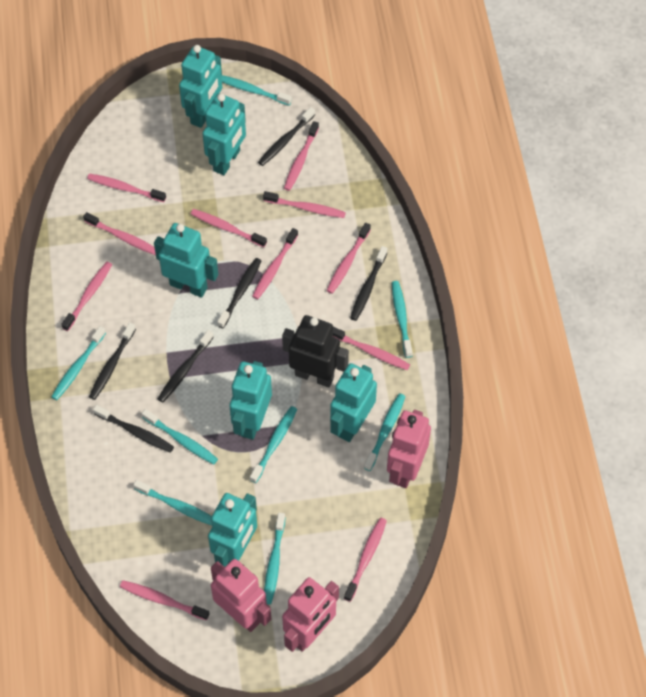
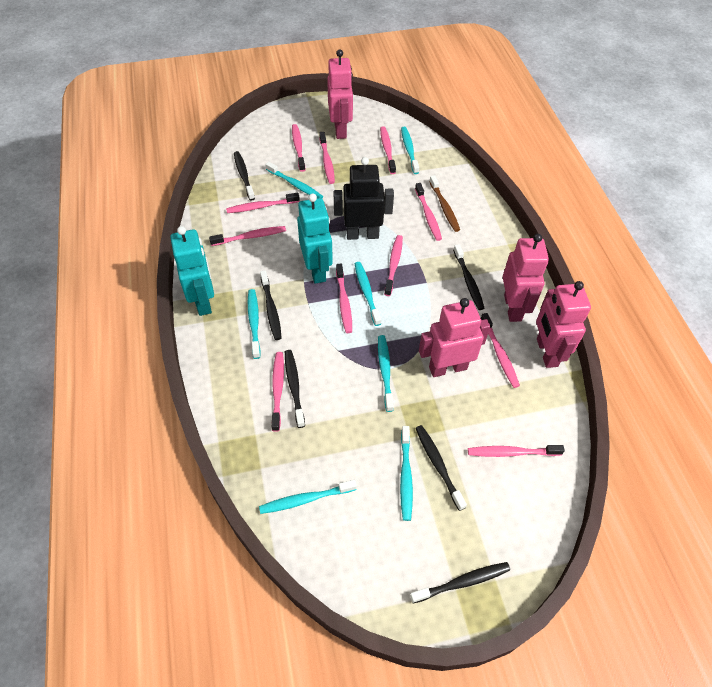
brown toothbrush: none = 0 -> [429,175,460,232] = 1
pink robot: [211,559,271,632] [282,577,339,652] [387,410,431,488] = 3 -> [327,50,353,139] [419,298,490,377] [503,234,549,322] [536,281,591,368] = 4
turquoise robot: [154,223,218,298] [179,45,222,128] [203,93,246,175] [208,493,257,567] [229,361,272,440] [330,363,377,442] = 6 -> [170,226,214,316] [297,194,333,284] = 2
turquoise toothbrush: [51,326,106,400] [133,480,212,526] [142,409,218,464] [221,75,292,105] [250,406,297,483] [264,513,285,604] [364,393,406,471] [392,281,412,358] = 8 -> [248,289,261,359] [259,480,357,514] [265,161,323,198] [354,262,381,326] [378,335,394,412] [400,426,413,521] [401,127,419,174] = 7

